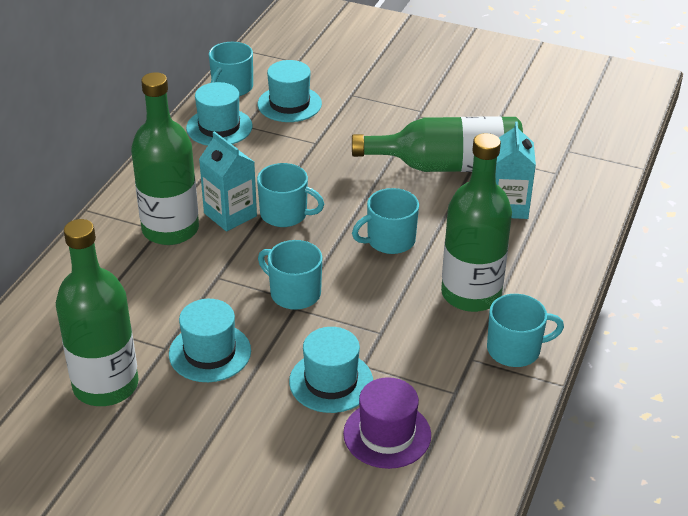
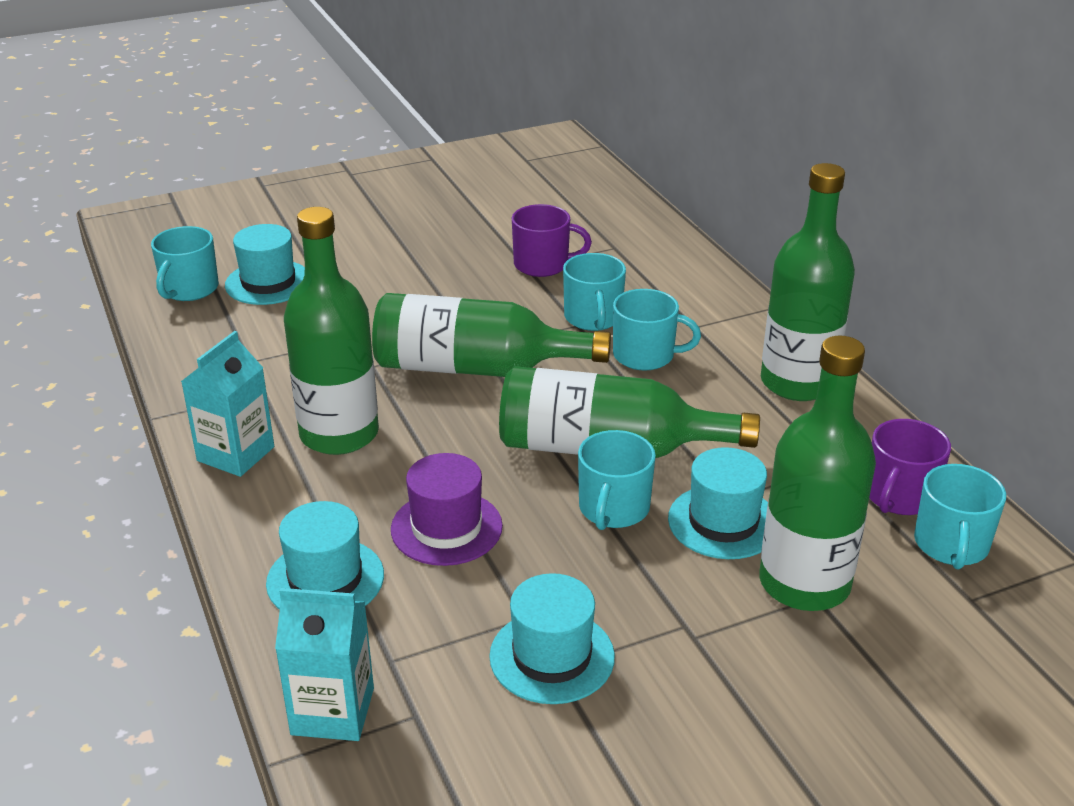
green bottle: [56,219,139,406] [131,72,199,245] [352,116,523,172] [441,133,512,312] = 4 -> [284,207,379,455] [372,293,611,377] [499,366,760,458] [759,336,876,611] [761,163,855,401] = 5
purple mug: none = 0 -> [512,204,592,277] [869,419,951,515] = 2

